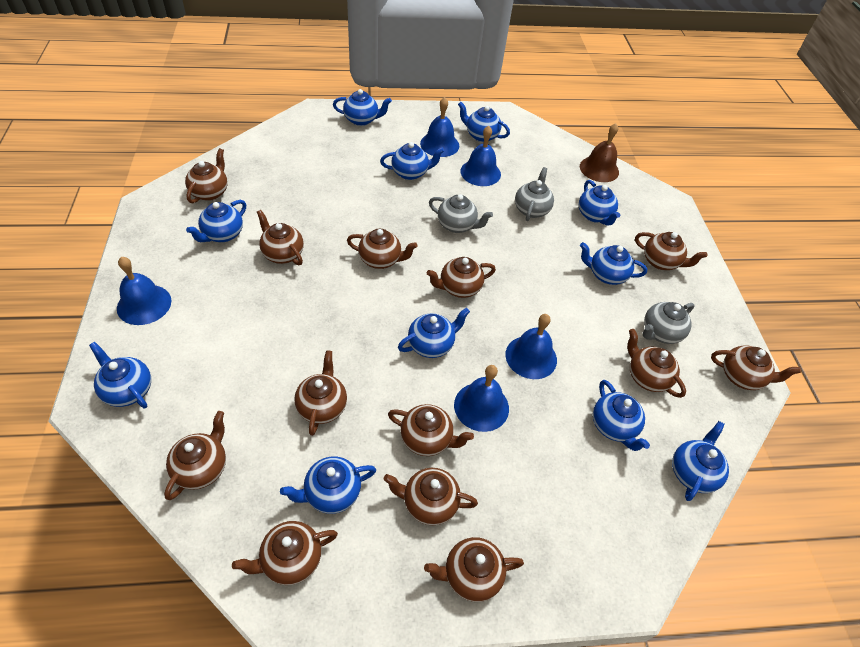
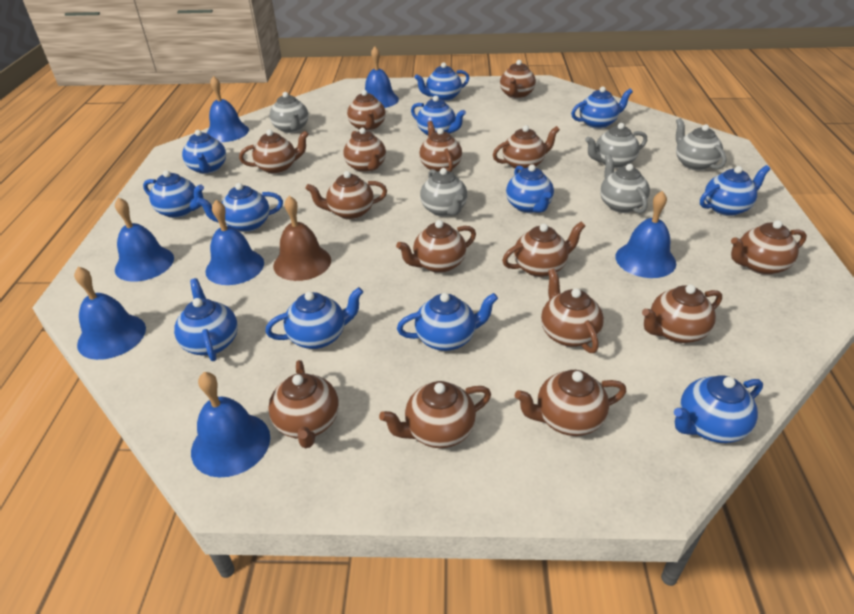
blue bell: [117,257,171,325] [420,97,459,157] [454,365,509,432] [461,126,501,186] [505,314,557,379] = 5 -> [74,267,146,360] [115,197,174,282] [191,372,270,478] [205,200,264,285] [207,76,249,142] [365,46,399,108] [615,191,676,278] = 7
blue teapot: [89,342,151,409] [186,200,246,242] [280,456,376,514] [333,89,392,126] [380,142,444,180] [398,308,470,358] [458,102,510,142] [579,180,620,226] [580,242,647,285] [593,380,650,451] [672,421,729,501] = 11 -> [143,170,204,218] [174,278,238,361] [182,130,226,174] [197,183,283,232] [265,287,363,349] [397,293,498,351] [411,96,466,136] [414,62,469,102] [506,164,554,213] [571,86,633,129] [674,375,763,443] [700,165,771,216] = 12
brown teapot: [164,411,226,500] [185,148,228,203] [232,521,338,585] [257,210,304,265] [294,350,347,436] [347,229,418,269] [384,468,478,525] [388,404,474,456] [424,537,524,602] [427,257,496,298] [627,329,686,398] [635,232,707,270] [711,345,801,390] = 13 -> [239,129,309,174] [268,360,339,448] [305,171,387,220] [343,128,386,173] [347,90,386,131] [379,381,491,448] [396,220,476,273] [419,121,462,172] [493,125,560,169] [500,60,536,99] [502,222,585,277] [515,370,626,436] [541,268,604,353] [642,284,722,343] [731,220,807,275] = 15
grey teapot: [429,194,493,233] [515,167,554,221] [643,302,694,344] = 3 -> [270,92,308,133] [420,168,467,217] [585,123,647,168] [600,154,650,214] [676,118,727,171] = 5

